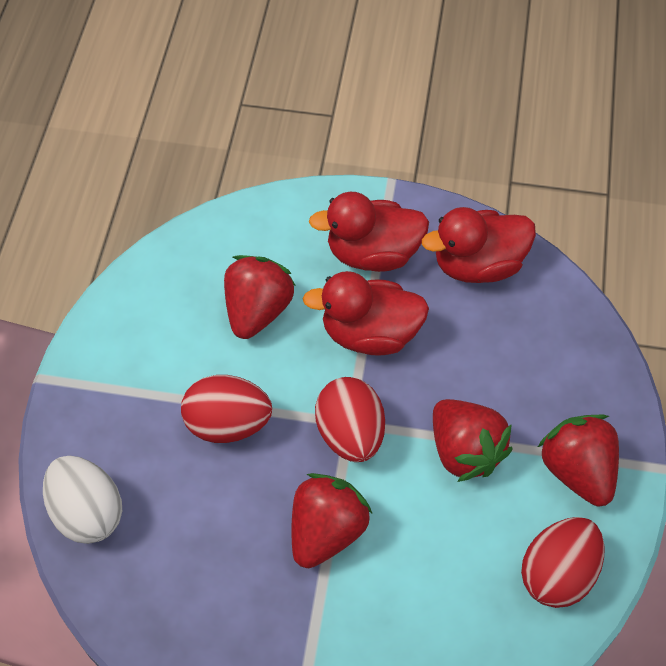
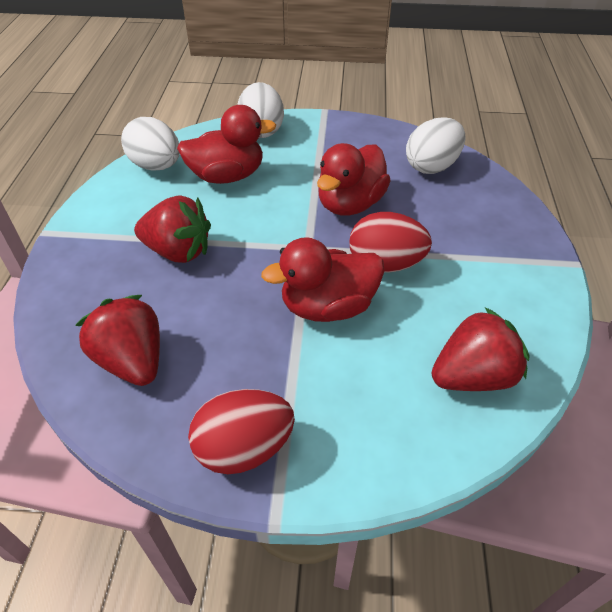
red egg: [181,375,272,443] [315,377,385,462] [521,517,605,608] = 3 -> [188,389,295,474] [349,212,432,273] = 2
red strawberry: [224,255,296,339] [292,473,373,568] [433,399,513,482] [538,415,619,506] = 4 -> [75,295,160,386] [134,195,211,263] [432,307,530,391] = 3
white egg: [43,456,122,544] = 1 -> [121,117,180,171] [237,82,284,138] [406,118,466,174] = 3

